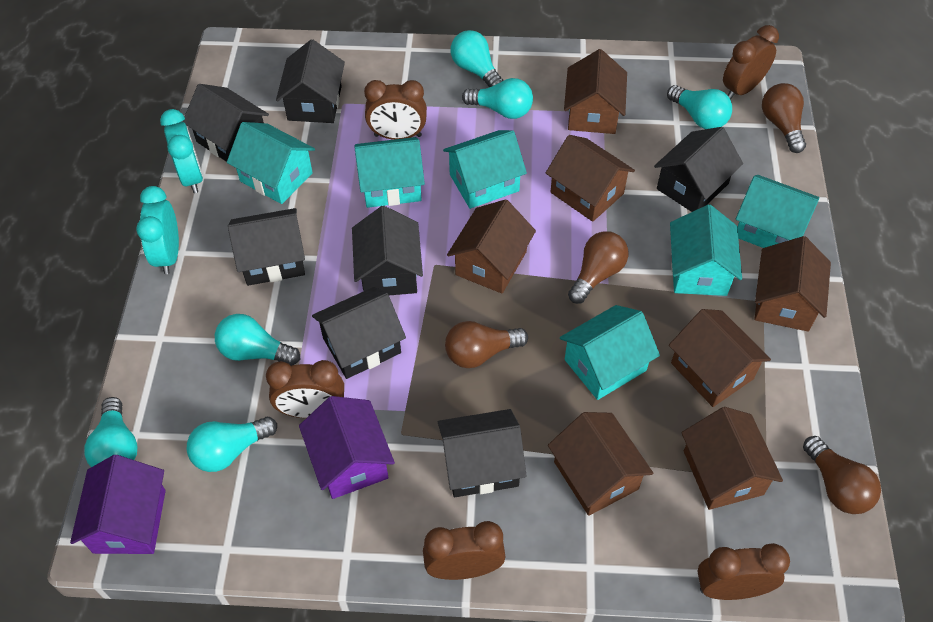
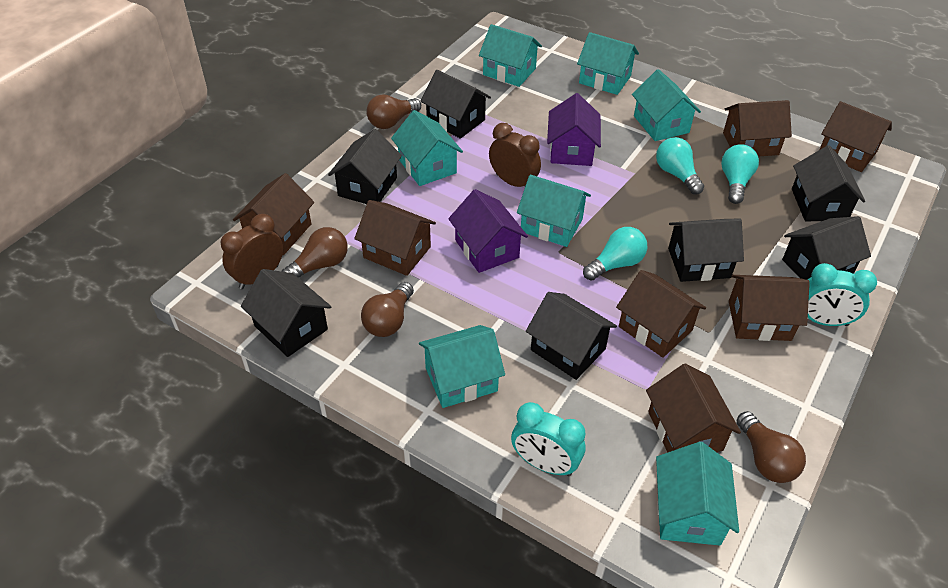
brown clock: [266,360,344,418] [364,80,427,140] [423,521,506,580] [697,543,790,600] [723,25,779,100] = 5 -> [220,214,283,289] [489,123,541,187] = 2
turquoise house: [227,122,315,204] [355,137,425,208] [443,130,527,209] [560,305,660,400] [670,204,742,296] [736,175,819,248] = 6 -> [391,110,463,186] [419,325,505,408] [479,24,542,87] [517,175,591,247] [577,32,639,95] [632,69,701,141] [656,442,739,545] = 7
turquoise light bulb: [84,397,137,467] [187,417,277,472] [215,314,300,366] [451,30,504,87] [462,78,533,119] [667,85,732,129] = 6 -> [583,227,647,281] [656,137,704,194] [721,144,759,204] = 3

